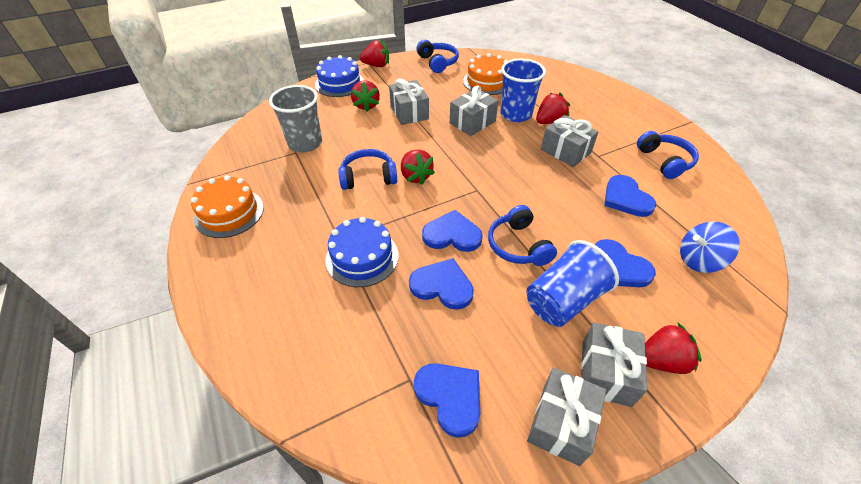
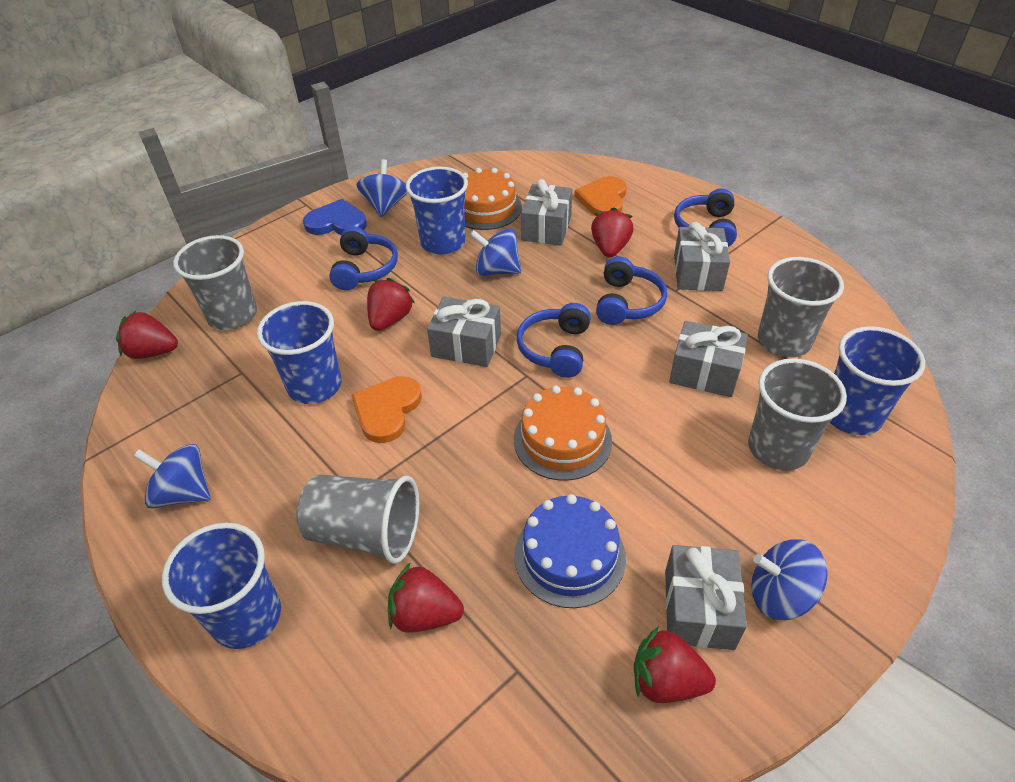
blue cake: [315,55,364,97] [326,217,399,287] = 2 -> [514,494,626,608] = 1
blue cup: [500,58,546,122] [526,240,619,327] = 2 -> [162,523,281,649] [257,301,342,404] [406,166,468,255] [830,326,925,435] = 4
blue heart: [409,258,474,310] [414,363,480,438] [422,210,483,252] [595,239,656,287] [604,175,657,217] = 5 -> [303,199,367,235] = 1
blue spinning top: [680,221,740,273] = 1 -> [133,444,210,509] [356,159,407,217] [470,228,521,276] [751,540,827,620] = 4
grey cup: [269,85,322,153] = 1 -> [173,235,257,330] [297,475,419,564] [748,358,847,471] [758,257,844,357] = 4
orange heart: none = 0 -> [351,376,422,443] [574,176,627,216] = 2

